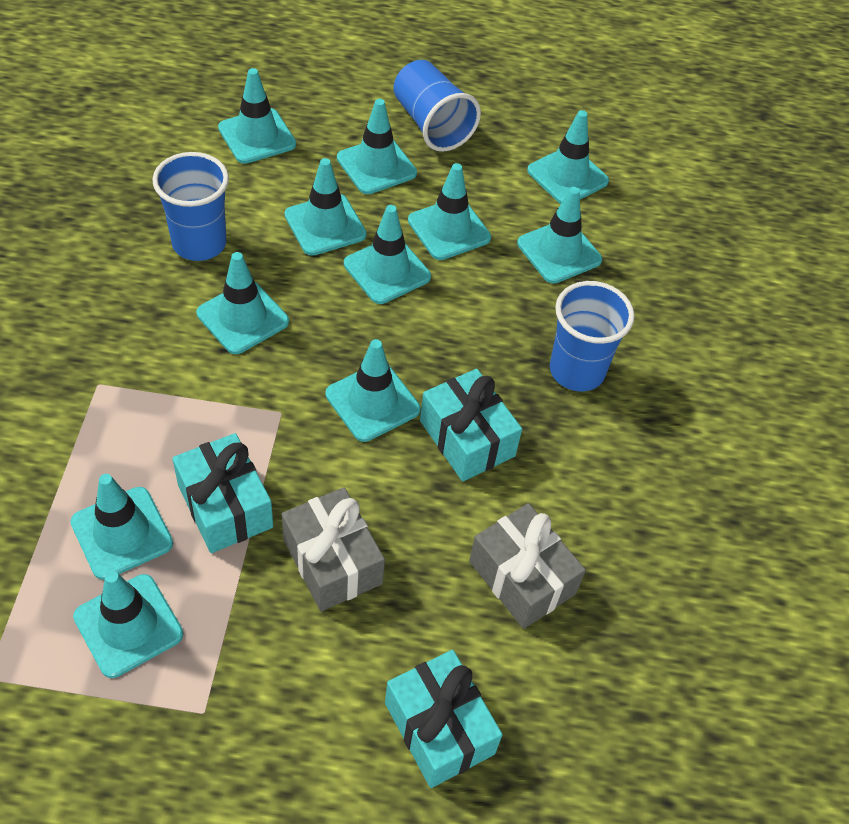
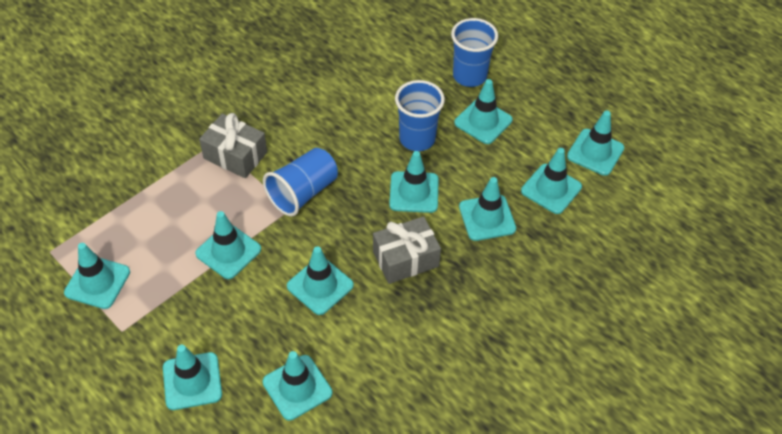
turquoise gift: [172,433,273,553] [385,650,503,788] [420,369,522,481] = 3 -> none = 0
turquoise traffic cone: [71,474,173,580] [73,571,183,678] [196,252,289,354] [218,68,296,164] [285,158,367,256] [326,339,420,442] [337,99,417,194] [344,205,431,304] [408,163,491,260] [517,187,602,284] [527,110,609,204] = 11 -> [64,243,130,309] [163,345,222,410] [195,211,261,279] [263,351,332,420] [287,246,354,315] [389,151,439,213] [454,79,513,144] [459,177,516,241] [521,148,582,214] [567,110,624,176] = 10

